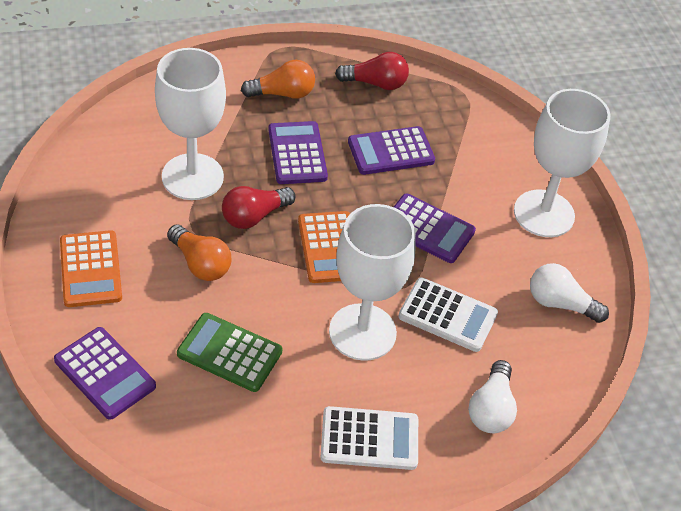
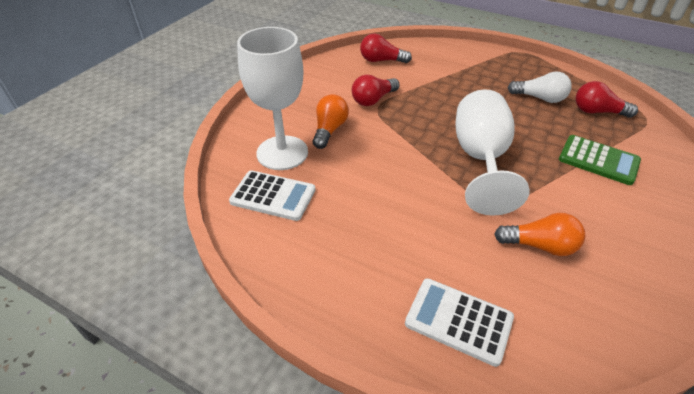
orange calculator: [60,230,122,307] [298,211,350,283] = 2 -> none = 0
purple calculator: [54,327,156,420] [268,121,328,184] [348,126,435,175] [394,193,476,263] = 4 -> none = 0
red light bulb: [222,186,296,229] [335,52,409,90] = 2 -> [352,74,400,106] [360,34,412,63] [575,81,638,118] = 3
white goblet: [155,48,226,200] [329,204,416,361] [514,89,610,237] = 3 -> [237,27,308,170] [455,90,530,216] = 2
white light bulb: [468,360,517,433] [530,263,609,323] = 2 -> [508,72,572,103] = 1

